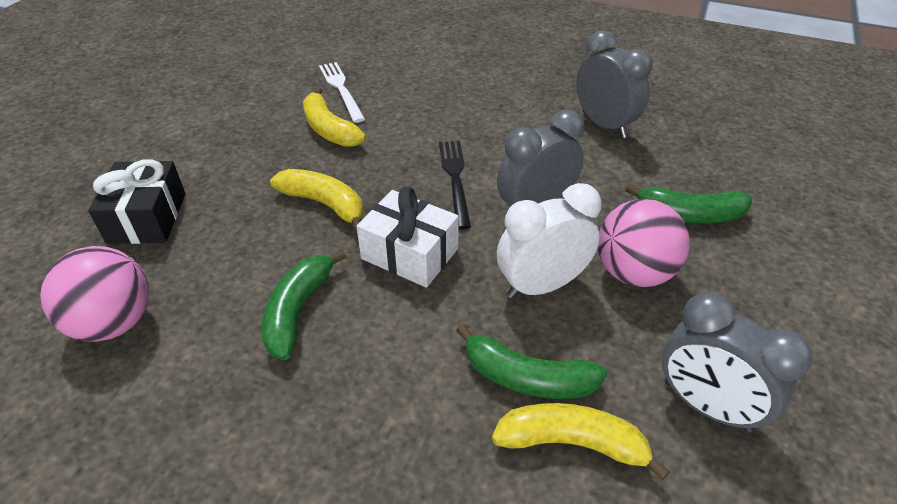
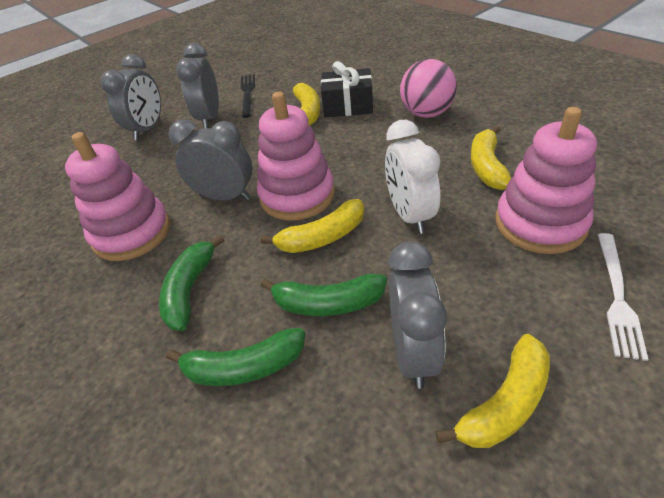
grey clock: [497,110,584,206] [576,30,652,138] [662,292,813,432] = 3 -> [101,54,161,140] [168,119,252,201] [176,43,219,128] [388,241,447,389] = 4
pink ball: [40,246,149,342] [598,199,690,287] = 2 -> [400,59,457,118] = 1
pink stacking toy: none = 0 -> [65,132,170,261] [257,92,335,220] [496,107,597,254] = 3
white gift: [356,187,459,288] = 1 -> none = 0
yellow banana: [270,169,363,232] [303,87,366,147] [492,403,670,480] = 3 -> [260,199,364,253] [293,83,320,125] [435,334,550,448] [471,126,511,190] = 4

